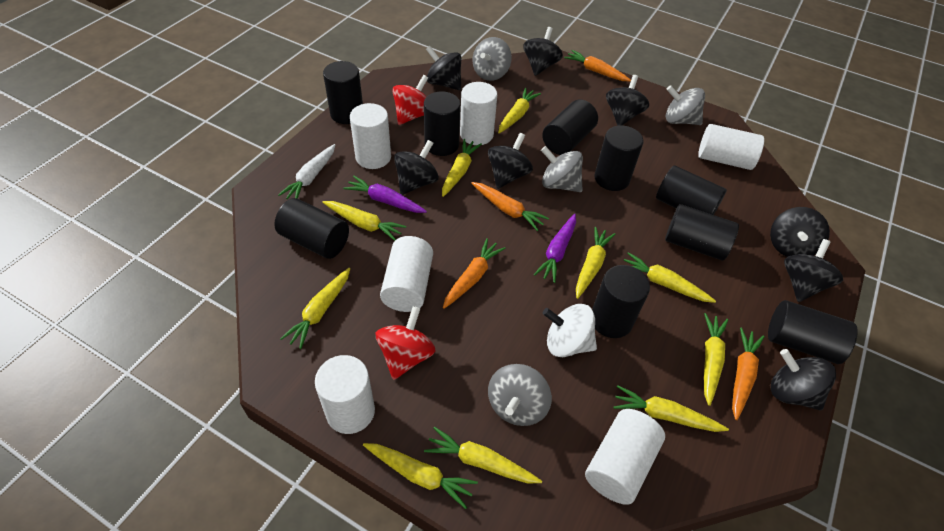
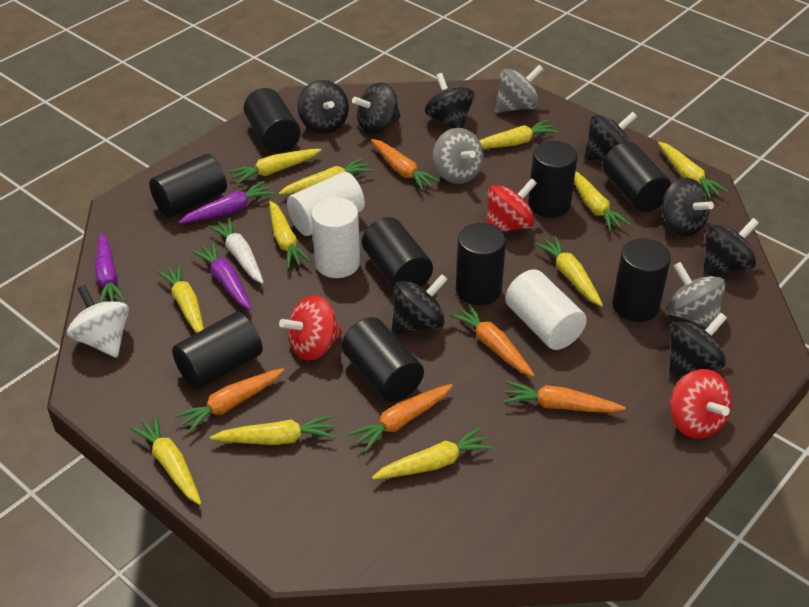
grey spinning top: [472,37,512,81] [488,364,552,426] [541,146,583,192] [666,85,705,125] = 4 -> [433,128,484,184] [495,65,544,113] [667,262,726,331] = 3
orange carrot: [443,238,506,309] [471,182,549,231] [564,50,631,82] [732,327,765,420] = 4 -> [174,368,285,434] [348,384,453,453] [371,139,440,191] [450,303,535,377] [503,381,626,413] = 5
purple carrot: [343,176,427,213] [534,213,576,283] = 2 -> [95,234,126,303] [179,181,275,224] [191,242,252,310] = 3
red spinning top: [376,306,435,380] [392,75,428,125] = 2 -> [279,295,342,361] [487,178,537,232] [670,369,732,438] = 3
white cylinder: [315,355,375,434] [350,103,391,169] [380,236,433,312] [460,82,497,145] [585,409,665,505] [698,124,764,170] = 6 -> [287,172,365,236] [311,197,360,278] [505,269,587,350] = 3
yellow carrot: [280,268,350,349] [322,201,406,241] [363,443,478,509] [424,427,542,483] [442,139,482,197] [498,88,541,133] [576,227,615,299] [613,385,729,432] [624,252,716,303] [704,313,728,406] = 10 -> [129,414,202,505] [156,263,204,333] [210,415,335,445] [228,149,321,185] [269,201,312,269] [279,158,373,194] [372,427,493,479] [479,120,558,149] [535,236,603,307] [574,172,631,232] [658,142,728,199] = 11

